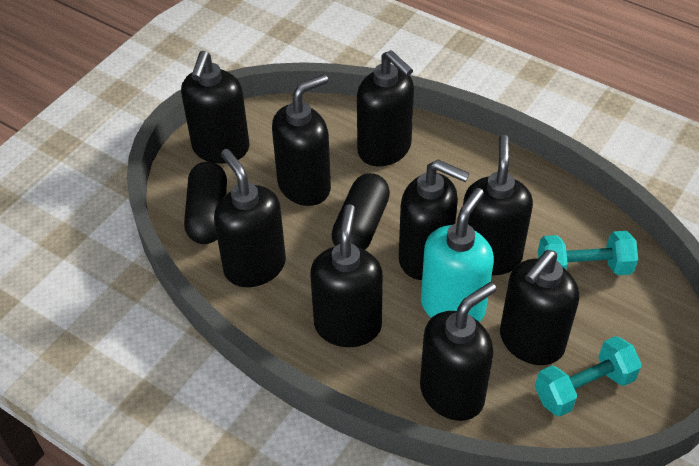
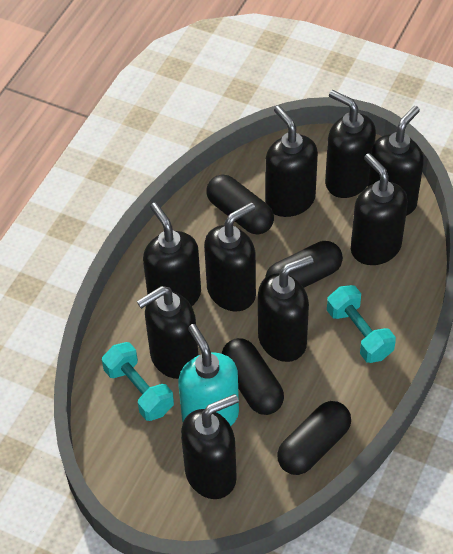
black capsule: [184,162,227,244] [331,173,390,250] = 2 -> [206,174,274,234] [222,338,284,415] [265,241,343,288] [277,401,351,475] = 4

